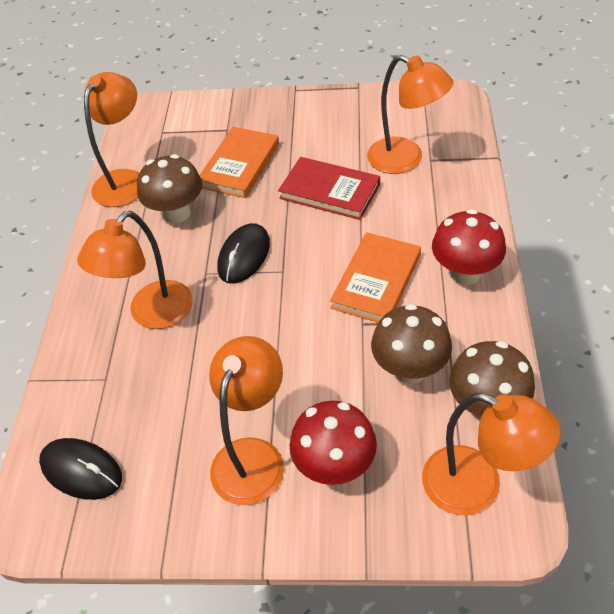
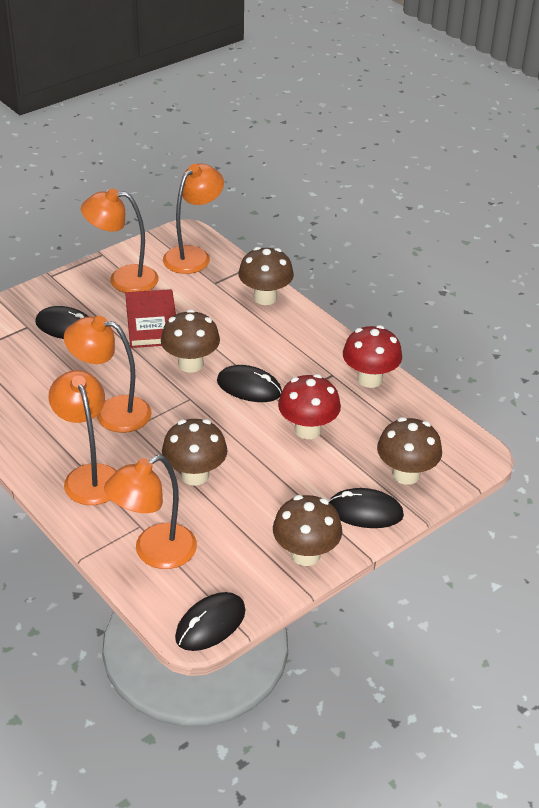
black mouse: [39,438,122,500] [217,223,270,284] = 2 -> [35,306,89,339] [175,592,245,651] [217,365,282,402] [329,488,404,528] = 4
brown mushroom: [137,154,202,224] [371,304,452,384] [449,341,535,420] = 3 -> [161,309,220,373] [162,419,227,486] [238,247,294,305] [273,495,342,566] [377,417,442,485] = 5
orange book: [199,127,279,198] [330,232,421,323] = 2 -> none = 0

